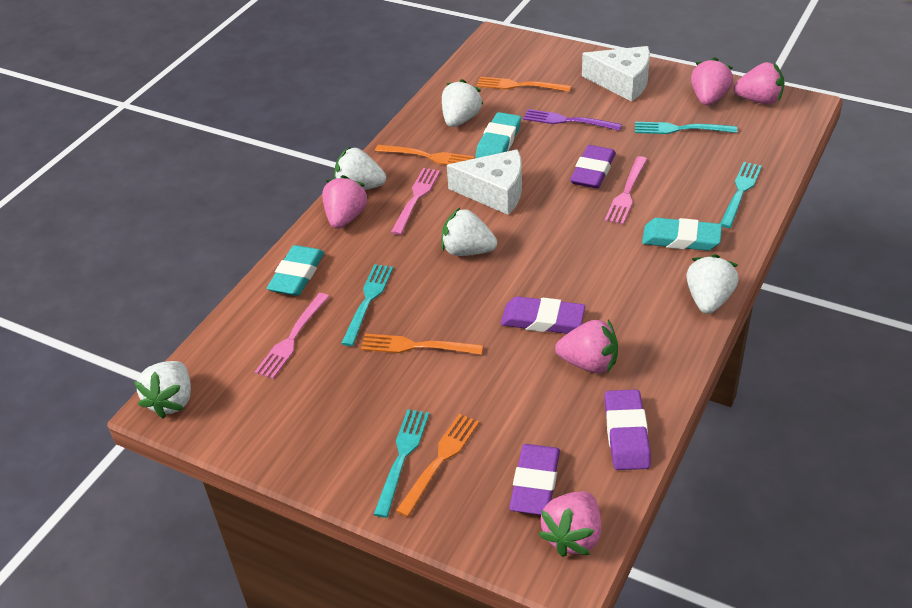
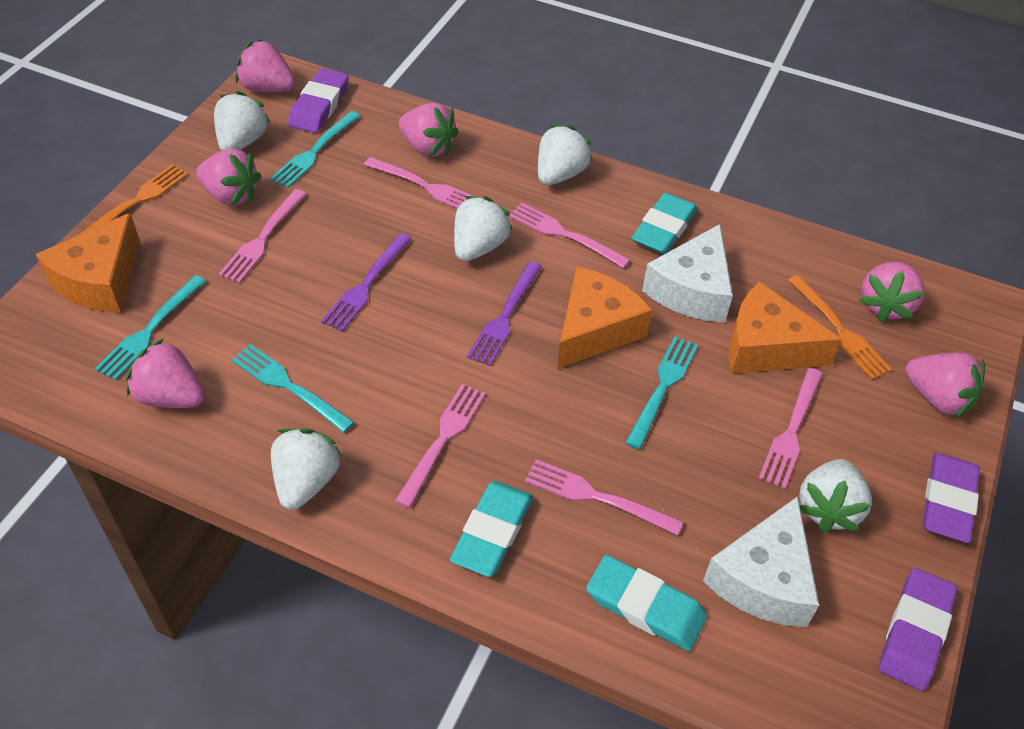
orange cheese: none = 0 -> [36,213,140,313] [557,267,652,369] [729,281,842,373] = 3
orange fork: [361,334,483,355] [375,145,474,165] [396,414,479,517] [477,77,571,92] = 4 -> [79,165,188,235] [788,275,892,380] = 2
pink fork: [255,293,330,379] [391,168,440,235] [605,156,647,224] = 3 -> [219,189,306,283] [364,157,476,209] [395,384,486,508] [509,202,630,268] [525,459,683,536] [759,368,823,489] = 6
pink strawberry: [322,175,369,229] [538,491,601,557] [555,320,618,373] [691,57,733,105] [733,62,785,105] = 5 -> [126,339,205,408] [196,149,261,206] [235,39,296,92] [399,103,459,157] [859,261,925,322] [905,352,985,418] = 6
purple eraser: [501,296,585,334] [509,444,560,515] [570,145,616,189] [605,389,651,470] = 4 -> [288,68,349,133] [879,568,957,691] [922,453,980,543] = 3
purple fork: [523,109,622,131] = 1 -> [321,233,412,332] [467,261,542,366] = 2

